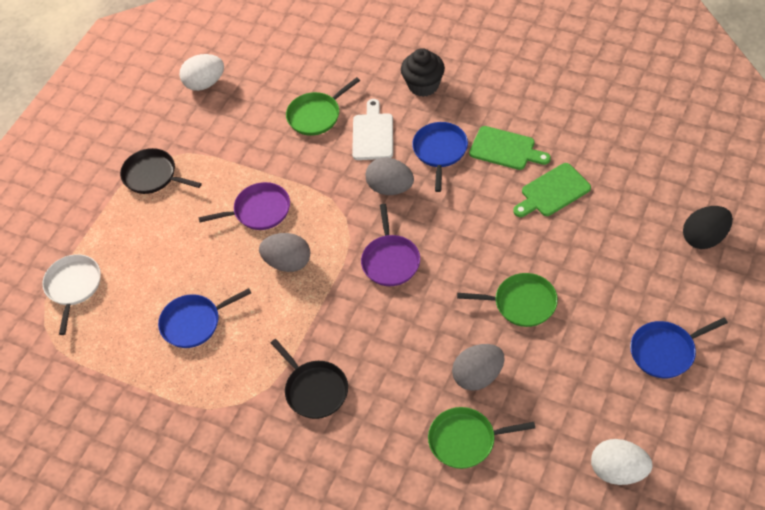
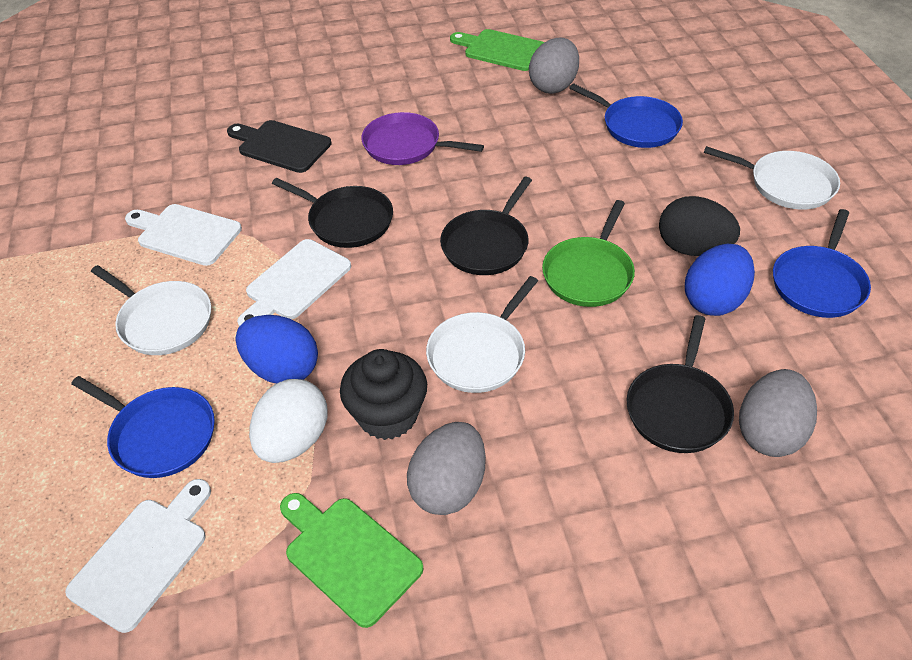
black cutting board: none = 0 -> [227,120,331,173] = 1
black pan: [120,148,202,194] [271,339,348,419] = 2 -> [272,178,393,248] [440,177,532,275] [626,315,734,453] = 3
blue egg: none = 0 -> [235,315,318,384] [685,244,755,316] = 2
green pan: [286,77,360,136] [428,407,535,469] [457,273,558,327] = 3 -> [542,200,635,307] = 1
purple pan: [198,182,290,230] [361,204,420,286] = 2 -> [361,112,484,165] = 1
white cutting board: [352,99,393,160] = 1 -> [65,479,211,633] [125,204,242,266] [237,239,351,326] = 3
white egg: [180,54,224,91] [591,439,653,485] = 2 -> [249,379,328,463] = 1
white pan: [42,254,101,335] = 1 -> [91,265,211,355] [426,276,538,393] [704,146,840,210] = 3

